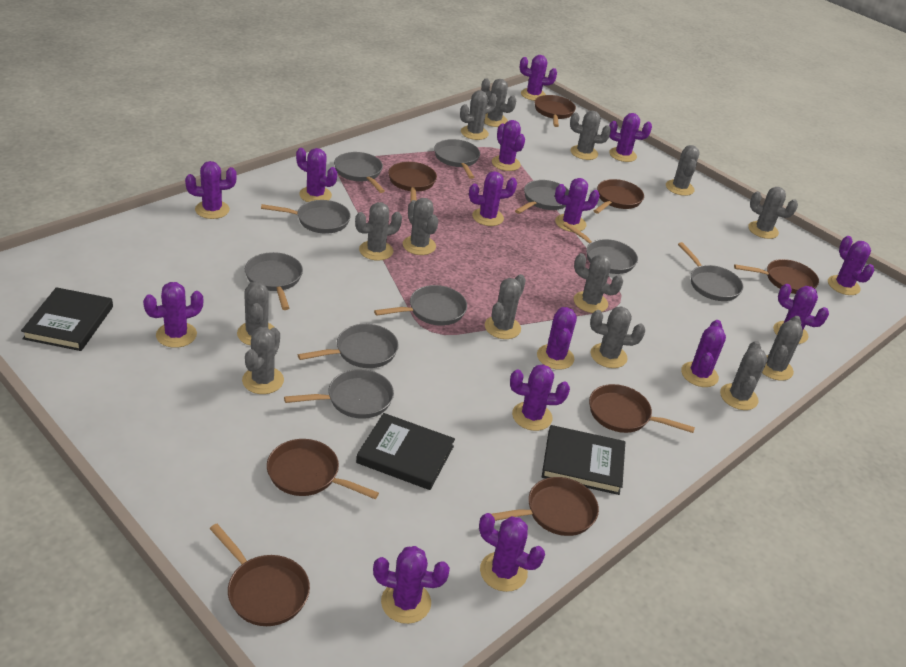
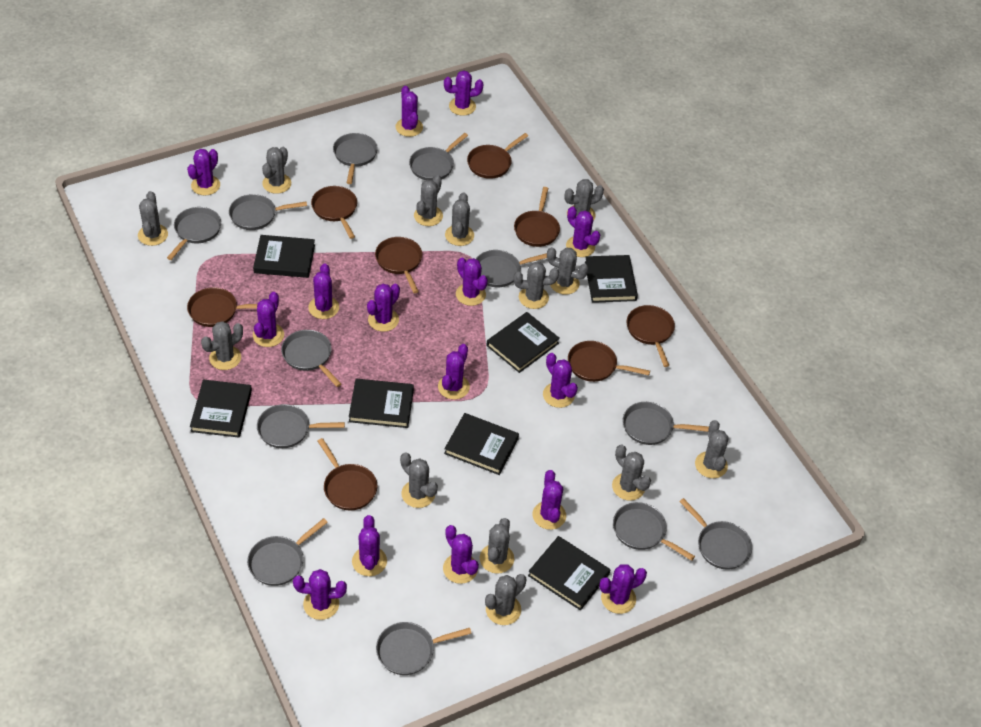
black book: [21,287,113,351] [356,413,455,490] [542,425,625,495] = 3 -> [190,380,252,437] [253,235,315,278] [349,379,414,428] [444,413,519,475] [487,312,560,373] [528,536,611,610] [585,255,638,303] = 7
grey cactus: [237,281,275,346] [242,327,284,394] [355,202,402,260] [403,198,438,255] [460,90,497,140] [481,78,516,127] [485,274,526,339] [570,111,611,160] [574,253,623,313] [590,306,645,368] [666,145,700,196] [720,341,767,410] [748,187,798,239] [762,316,803,381] = 14 -> [138,191,168,246] [201,321,243,370] [262,147,291,194] [400,453,438,508] [414,174,443,226] [445,192,474,246] [480,518,514,574] [485,574,526,625] [514,262,559,309] [547,247,589,295] [565,179,604,221] [612,445,651,501] [695,420,729,478] = 13
grey pan: [245,252,303,310] [261,200,351,234] [284,369,394,419] [298,324,399,368] [334,152,385,193] [374,285,467,326] [434,139,480,179] [515,180,569,214] [563,222,638,274] [678,242,743,301] = 10 -> [167,207,221,260] [229,194,307,230] [247,518,328,586] [257,404,345,448] [281,330,341,387] [333,133,378,184] [376,622,472,675] [409,133,468,180] [476,250,547,287] [613,502,695,561] [623,402,709,445] [679,498,752,570] = 12

